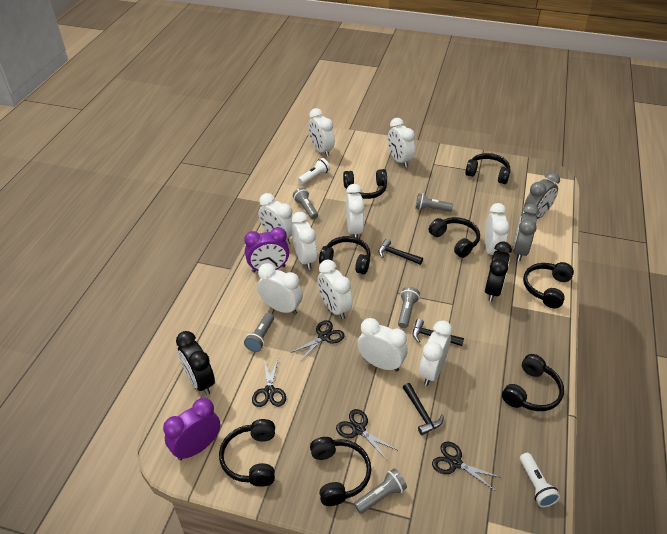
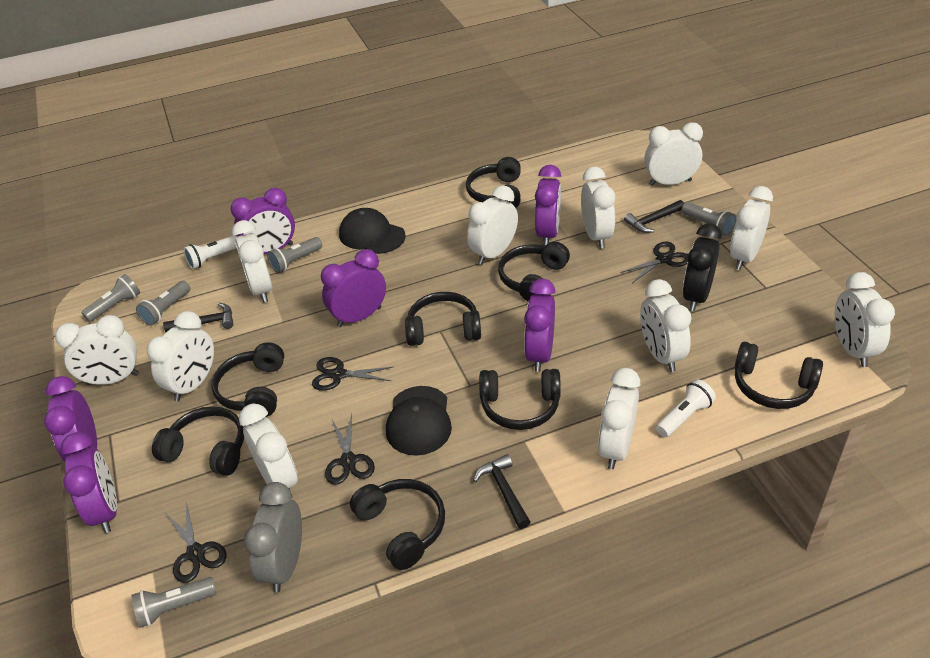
black cap: none = 0 -> [339,208,406,254] [386,386,452,456] = 2
black clock: [176,331,215,395] [485,241,512,302] = 2 -> [683,223,722,311] = 1
grey clock: [513,204,539,261] [524,172,560,219] = 2 -> [244,482,302,593] = 1
purple clock: [163,398,221,460] [244,227,289,272] = 2 -> [44,376,97,462] [61,432,117,533] [230,188,295,254] [321,249,386,327] [524,279,556,372] [535,165,561,246] = 6
white clock: [257,263,303,315] [259,193,295,245] [292,212,317,270] [308,108,335,157] [317,260,353,319] [346,184,365,238] [357,318,407,372] [388,118,415,167] [419,320,452,386] [485,203,510,258] = 10 -> [55,315,139,386] [147,311,214,401] [232,220,272,303] [239,404,298,495] [467,185,518,265] [581,167,615,249] [598,368,640,469] [640,279,692,372] [644,122,703,186] [730,186,773,270] [835,272,895,367] = 11

